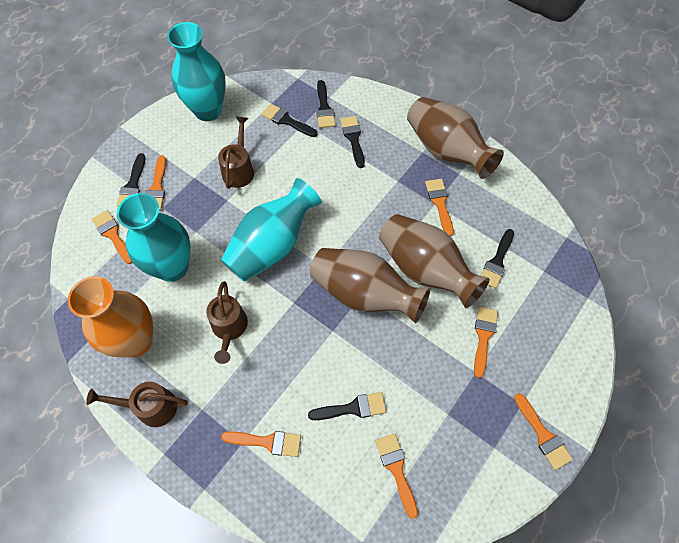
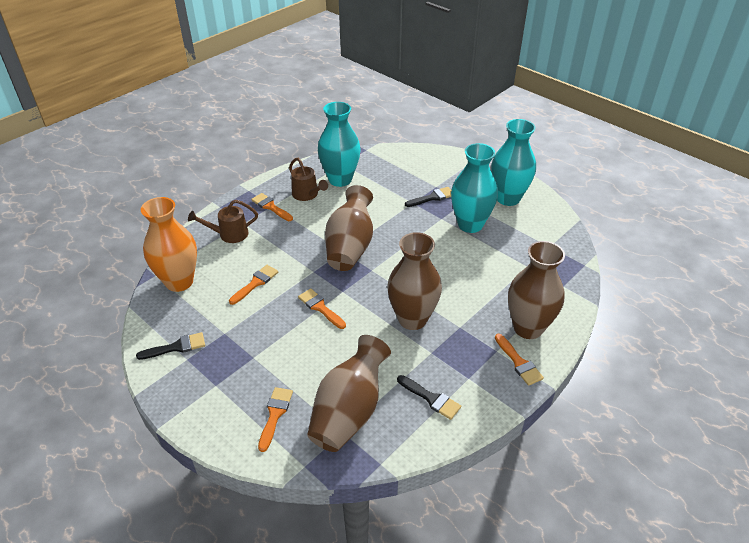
black brush: [116,153,145,207] [262,104,318,137] [308,392,386,420] [316,80,335,128] [340,116,365,168] [481,229,514,288] = 6 -> [136,332,205,360] [397,375,461,420] [405,187,451,207] = 3
brown vase: [310,248,430,324] [379,214,490,308] [407,97,504,179] = 3 -> [307,335,391,452] [325,185,373,271] [387,232,442,330] [508,241,565,339] = 4
brown watering can: [86,382,188,427] [206,281,248,364] [218,117,254,189] = 3 -> [188,200,258,243] [289,158,328,201] = 2
orange brush: [92,210,132,264] [145,156,166,211] [221,431,301,457] [375,433,418,519] [425,179,454,237] [474,307,498,378] [514,393,573,470] = 7 -> [229,265,278,305] [251,193,293,221] [258,387,293,452] [298,288,346,329] [495,334,544,386] = 5

